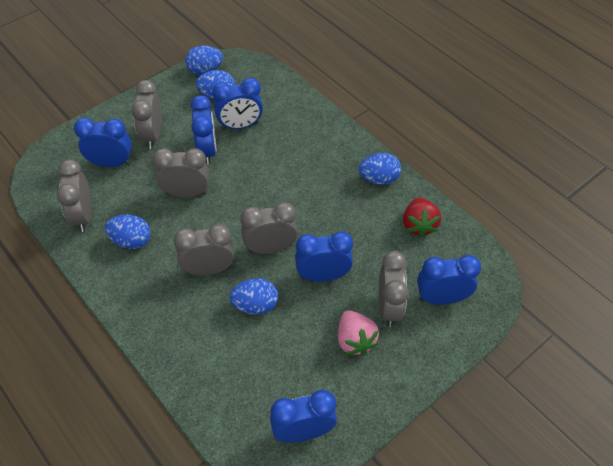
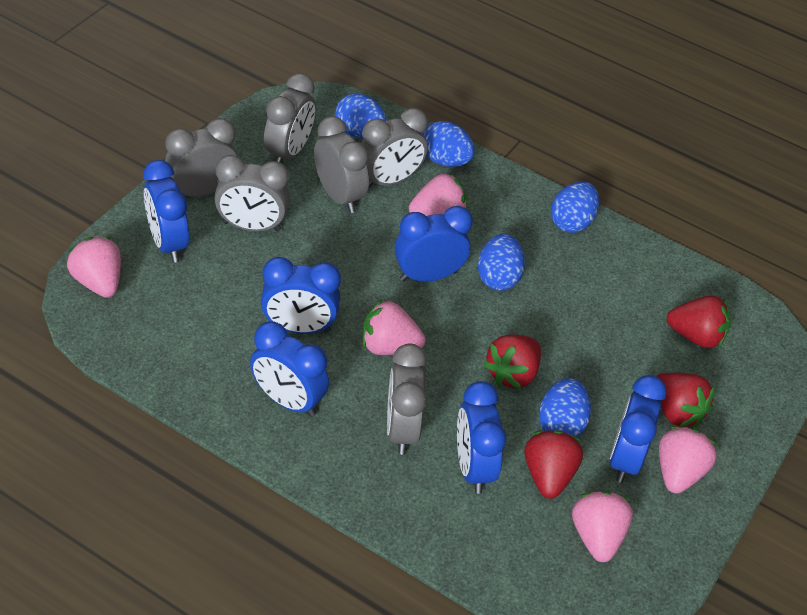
pink strawberry: [338,311,379,356] = 1 -> [67,237,121,298] [363,300,426,355] [409,173,467,216] [572,491,633,562] [659,426,717,494] = 5
red strawberry: [403,197,441,237] = 1 -> [483,334,541,389] [525,430,583,499] [656,373,715,427] [667,296,731,348] = 4

